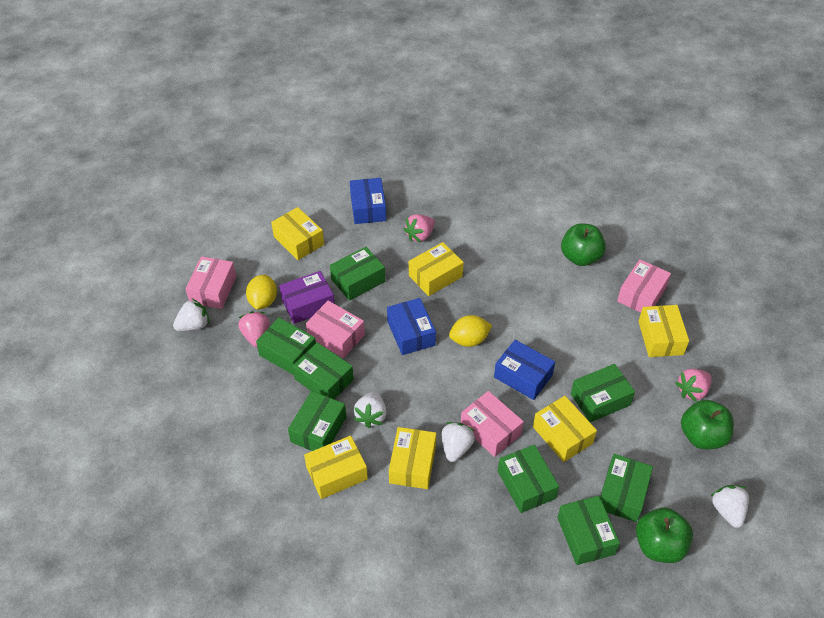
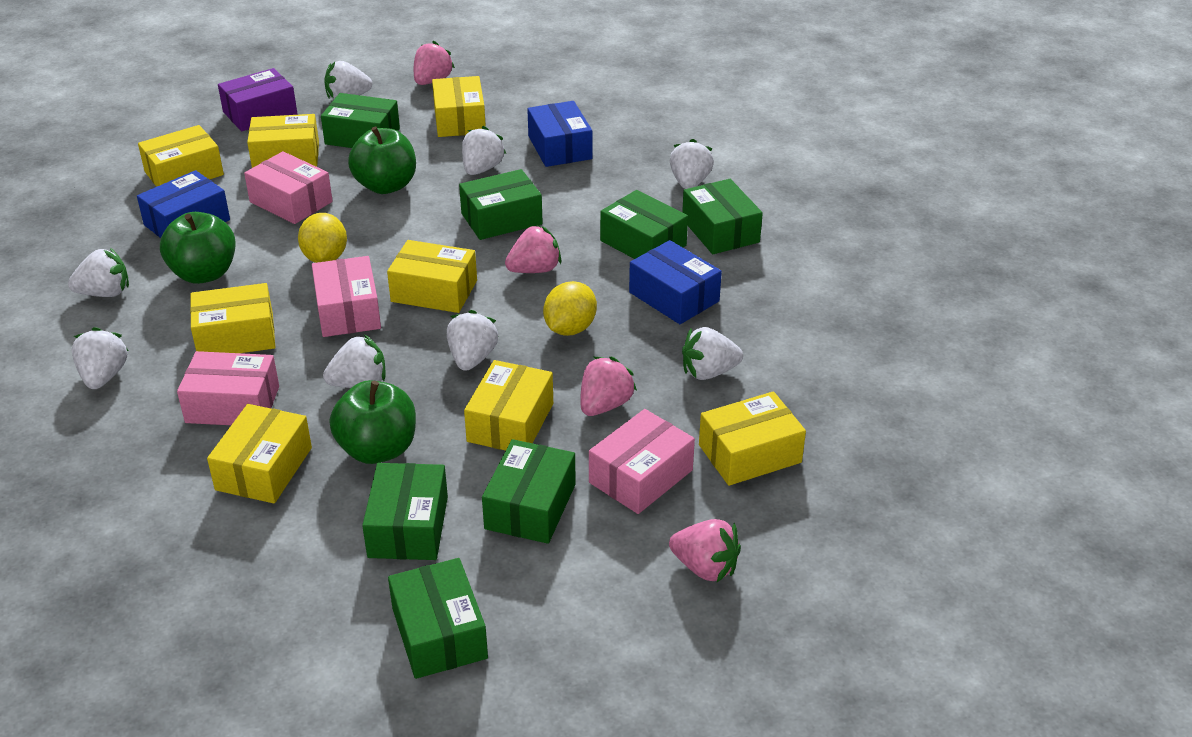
green box: [256,318,316,375] [288,391,346,451] [293,342,354,399] [330,247,385,301] [498,445,559,513] [557,496,620,565] [571,364,635,422] [600,454,653,522] = 8 -> [321,93,400,148] [362,463,448,560] [388,558,488,679] [459,169,543,240] [482,439,576,544] [600,190,688,259] [682,179,763,254] = 7
pink strawberry: [238,311,270,347] [404,214,435,242] [675,369,712,402] = 3 -> [414,41,455,85] [505,225,561,273] [580,357,637,416] [669,519,741,582] = 4
white strawberry: [173,299,209,331] [354,392,387,428] [441,422,475,462] [711,485,749,528] = 4 -> [68,248,129,297] [72,327,129,389] [323,335,386,388] [324,61,372,100] [447,310,499,371] [462,126,506,175] [670,139,714,189] [682,327,743,380] = 8
yellow box: [271,207,324,260] [304,436,368,499] [389,427,436,489] [409,242,464,296] [533,396,597,462] [638,305,689,357] = 6 -> [138,125,224,187] [190,283,275,353] [207,404,312,503] [247,114,319,168] [387,240,477,313] [432,76,486,137] [464,360,553,451] [699,391,806,486] = 8

